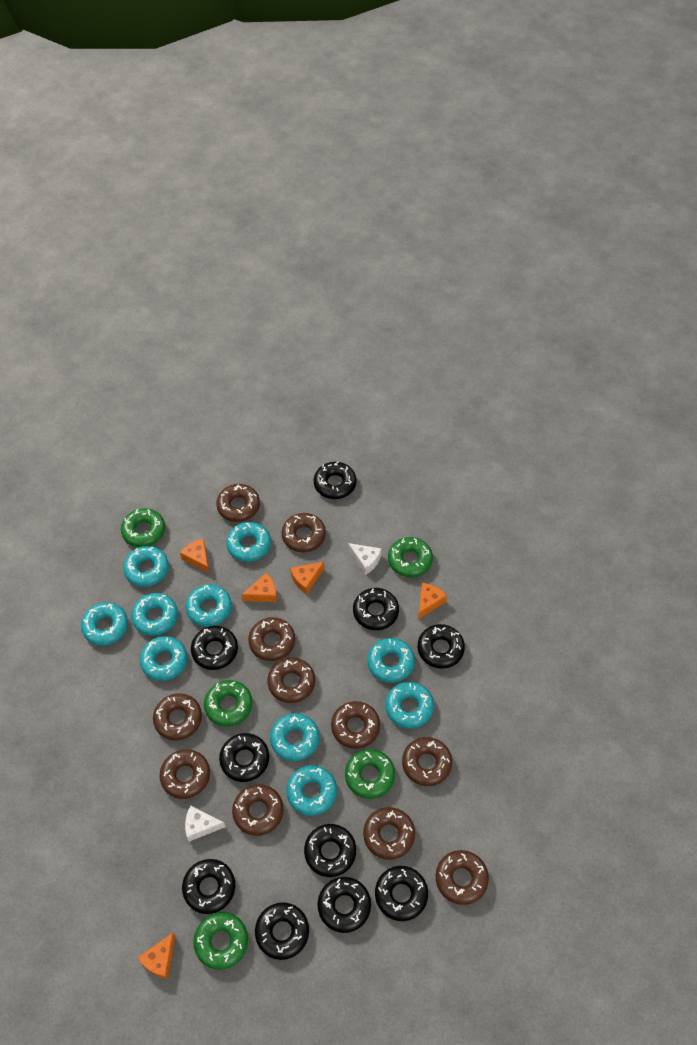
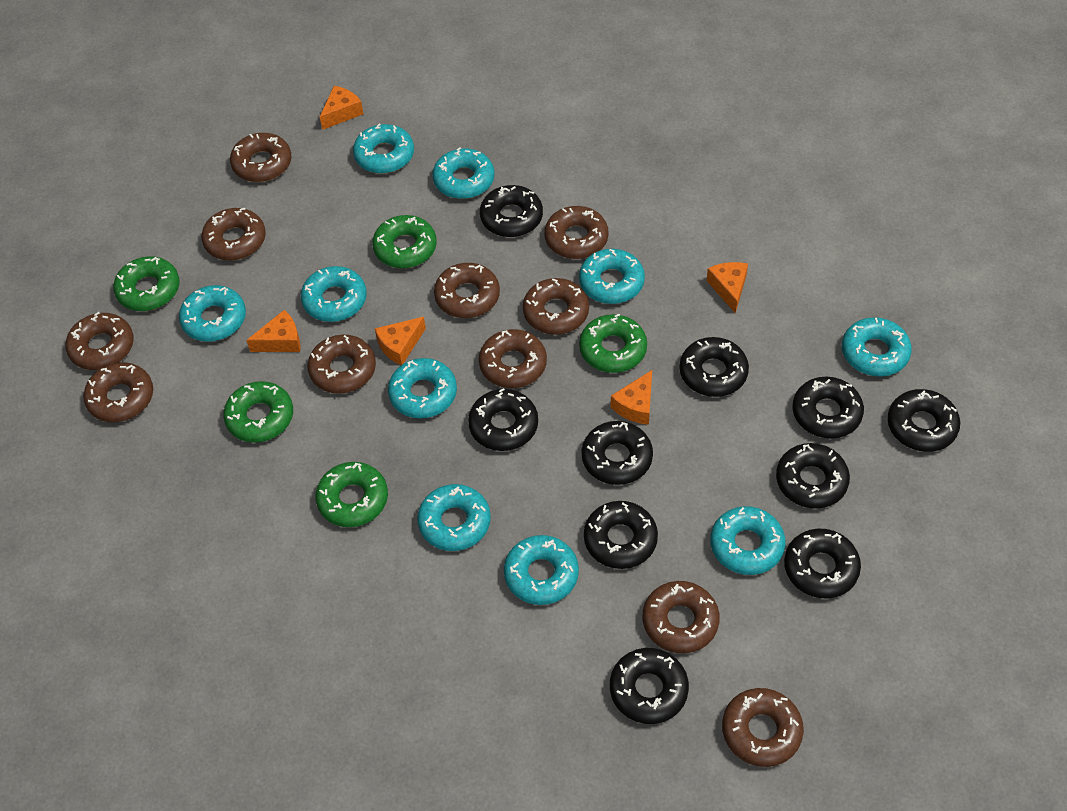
white cheese: [185,806,226,841] [348,543,381,575] = 2 -> none = 0

